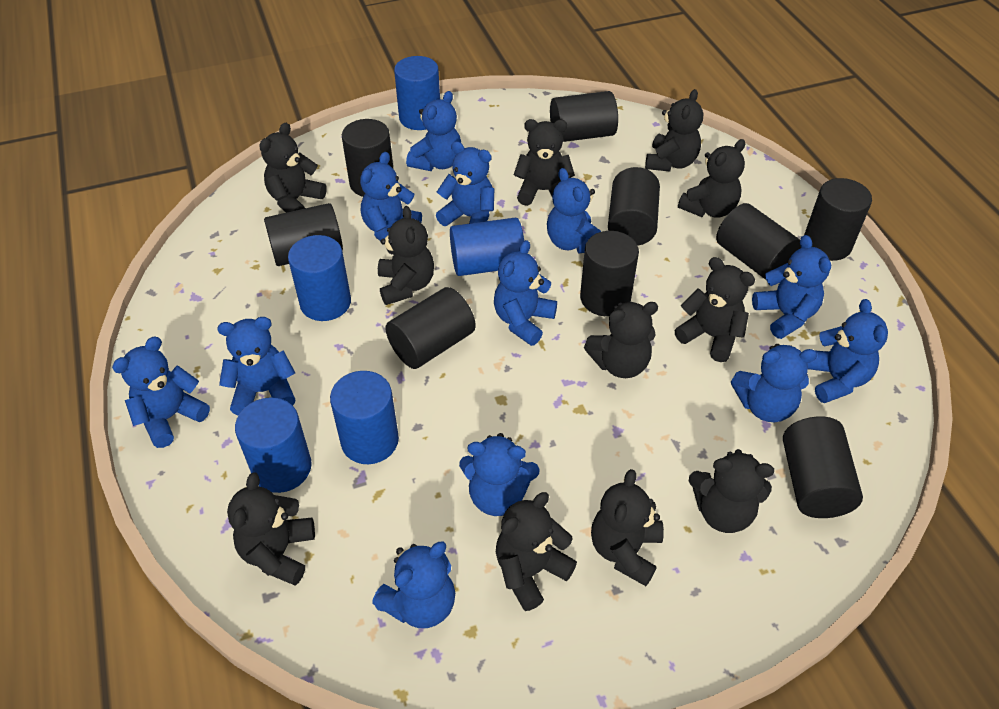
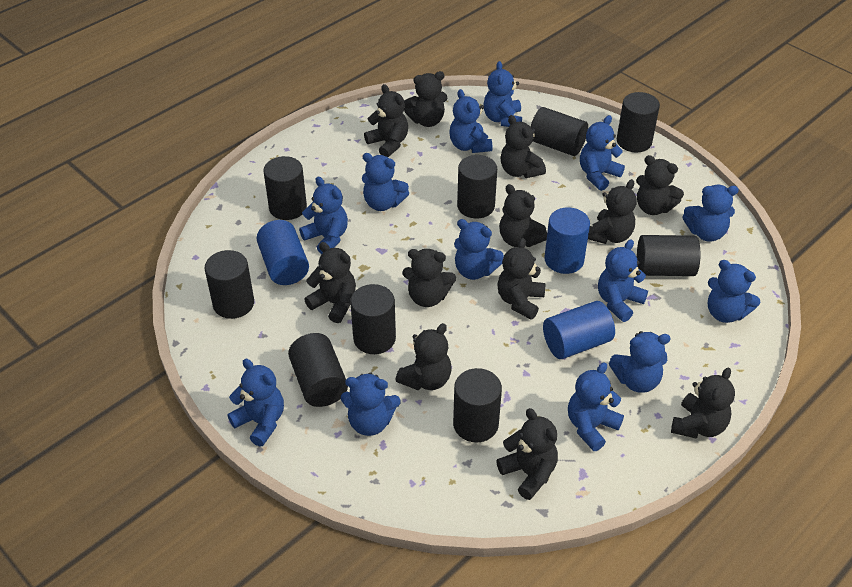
black teddy bear: [227,472,315,586] [259,123,327,213] [378,206,434,305] [496,492,577,611] [514,119,575,206] [584,302,658,378] [591,469,664,586] [645,89,703,171] [675,257,755,362] [678,139,745,218] [689,449,774,533] = 11 -> [304,242,356,323] [364,84,408,157] [396,323,452,390] [403,249,456,307] [404,71,447,127] [496,408,558,500] [497,238,545,319] [499,184,547,247] [500,115,546,178] [588,179,636,244] [636,155,684,215] [671,368,735,439] = 12
blue cylinder: [235,397,312,493] [288,235,351,321] [330,371,399,464] [394,56,440,130] [450,218,524,276] = 5 -> [256,220,309,285] [543,301,615,359] [544,207,590,274] = 3
blue teddy bear: [112,337,210,448] [217,317,296,415] [360,152,422,241] [372,541,455,628] [406,91,461,171] [436,141,494,226] [459,433,540,516] [494,240,557,346] [547,168,601,253] [731,344,817,422] [752,235,831,339] [808,299,888,403] = 12 -> [227,359,284,446] [299,177,348,254] [341,372,401,436] [362,153,409,211] [449,89,492,153] [454,219,504,280] [483,61,522,127] [568,362,624,451] [580,115,625,191] [598,239,648,322] [609,331,671,393] [682,185,739,242] [708,260,760,323] = 13

